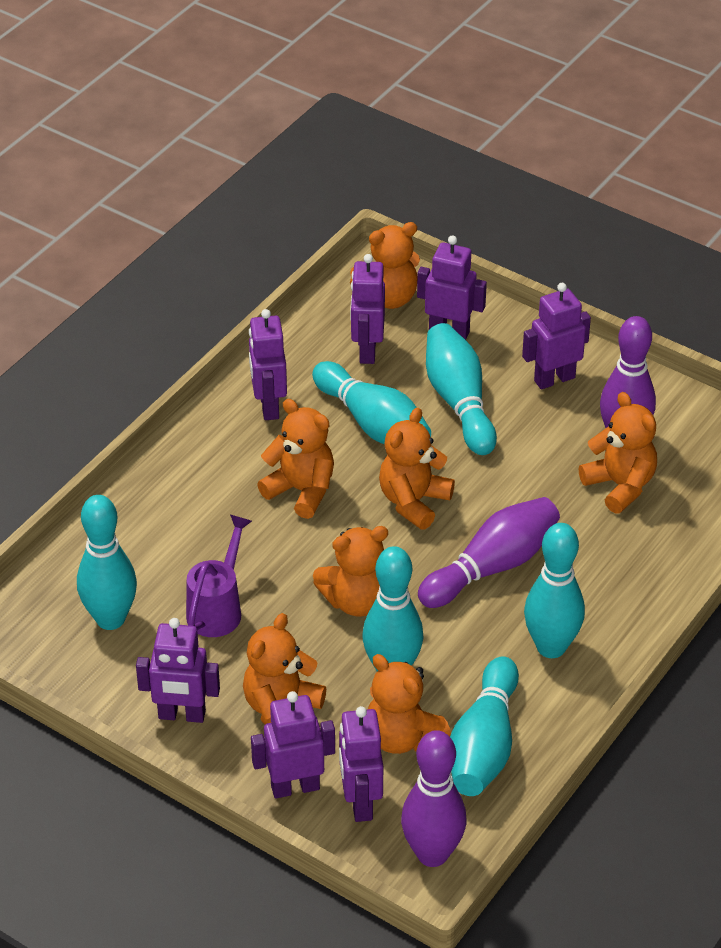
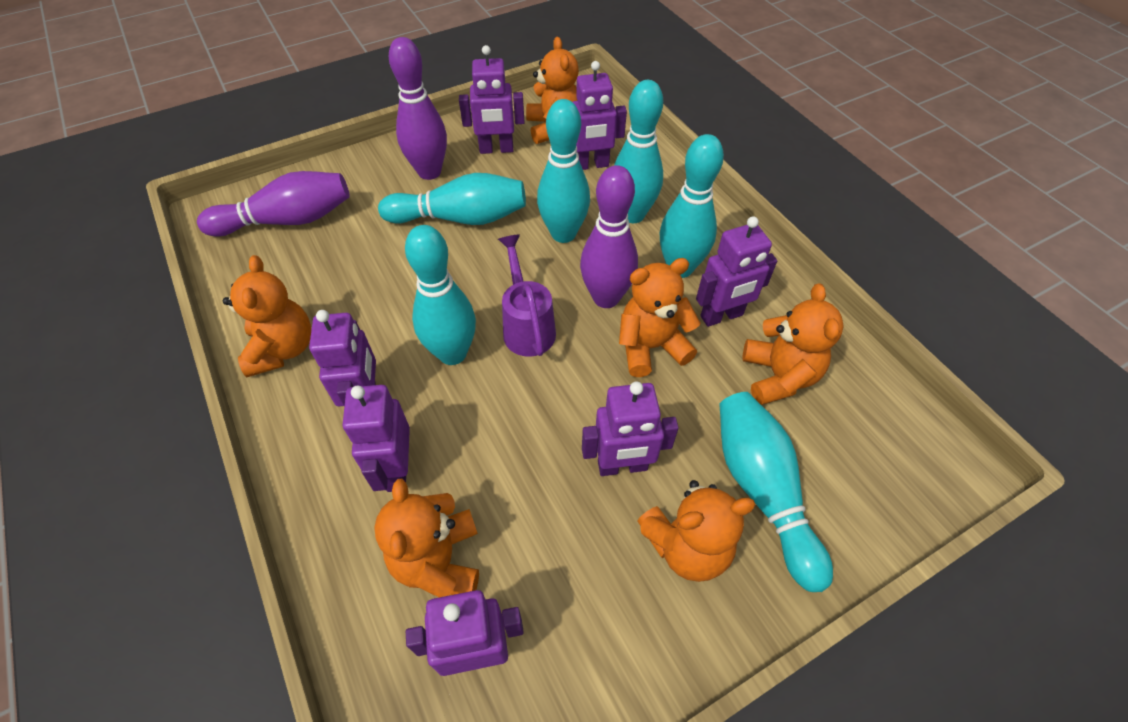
orange teddy bear: [243,613,326,724] [257,399,334,519] [313,526,388,617] [350,222,420,309] [368,654,451,754] [379,408,455,530] [578,392,657,514] = 7 -> [223,255,311,377] [374,479,479,597] [526,37,579,144] [619,258,701,377] [637,480,756,582] [742,283,844,405] = 6

